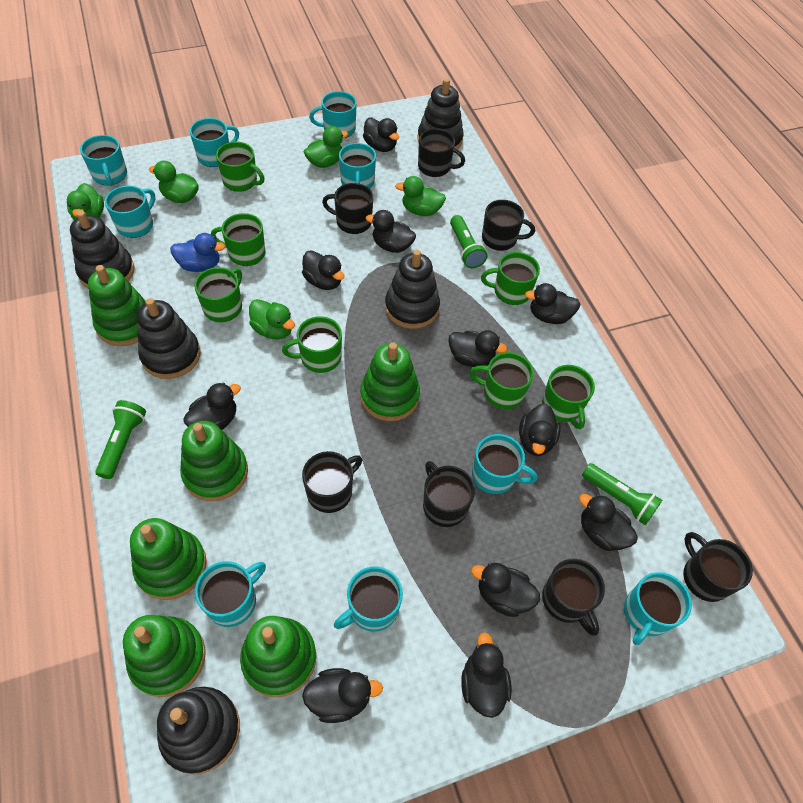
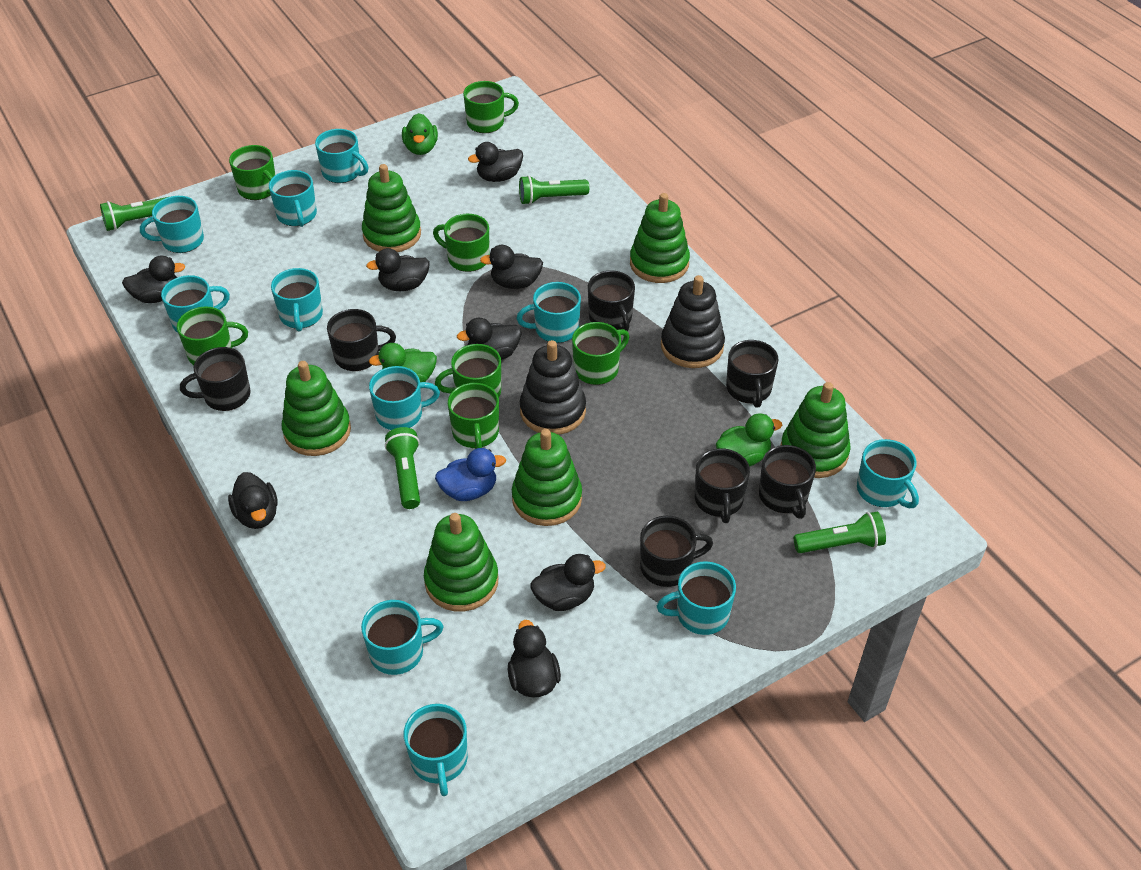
black duck: [183,382,241,430] [302,250,344,290] [302,668,383,723] [363,118,399,152] [366,210,416,253] [449,330,507,367] [461,632,512,718] [471,563,540,617] [519,404,561,456] [525,283,580,324] [579,494,638,551] = 11 -> [122,256,185,303] [228,472,278,529] [366,248,430,291] [457,318,521,360] [468,142,523,182] [480,245,543,289] [508,620,561,698] [530,554,606,611] = 8
black stacking toy: [70,211,134,289] [137,298,201,379] [157,687,240,775] [385,250,440,329] [417,78,464,149] = 5 -> [520,340,586,435] [661,275,725,368] = 2
green duck: [67,183,104,220] [149,161,199,203] [249,299,295,340] [304,126,348,168] [395,176,446,216] = 5 -> [369,343,437,382] [402,113,438,155] [716,413,782,467] = 3
green flashlight: [95,400,146,479] [450,215,488,268] [582,463,662,525] = 3 -> [100,197,167,231] [385,427,420,509] [519,175,589,205] [794,512,886,553] = 4
turquoise mug: [80,135,127,186] [105,186,155,238] [190,118,239,167] [195,561,266,627] [309,91,357,138] [334,566,403,632] [339,143,376,189] [472,434,538,494] [624,572,692,645] = 9 -> [140,196,204,253] [161,275,230,333] [269,170,317,227] [271,268,323,332] [315,129,368,183] [361,600,444,675] [369,366,440,430] [404,704,468,796] [517,282,581,343] [657,561,736,635] [857,439,919,508] = 11

